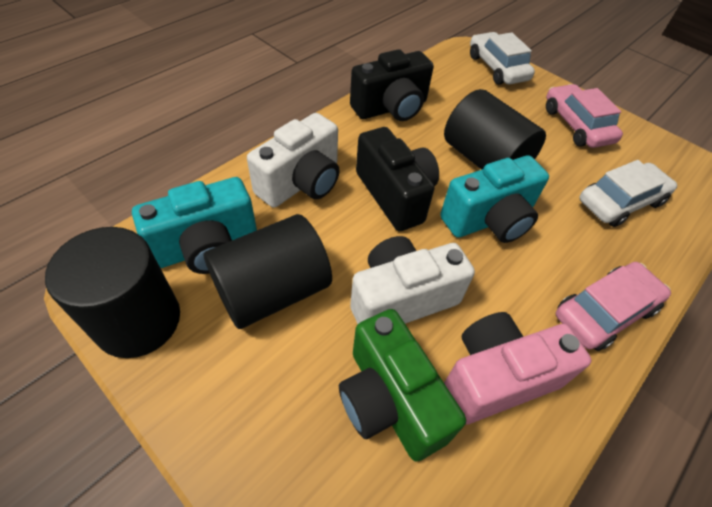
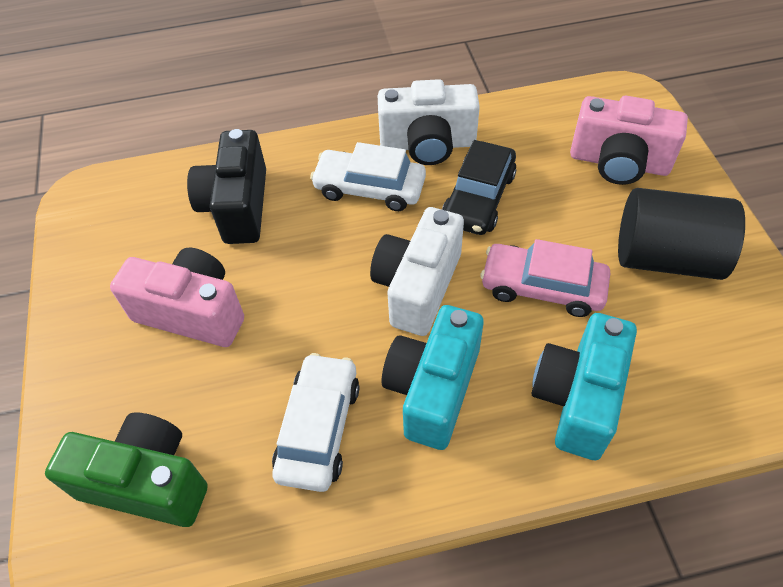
black camera: [350,49,434,121] [356,127,439,231] = 2 -> [187,129,266,244] = 1
black car: none = 0 -> [442,140,517,235] = 1
black cylinder: [45,227,180,358] [204,214,332,329] [444,89,546,170] = 3 -> [618,188,745,280] = 1
pink camera: [444,312,591,425] = 1 -> [110,248,244,347] [570,96,688,185] = 2
pink car: [546,84,623,148] [556,262,671,351] = 2 -> [481,239,610,317] = 1

